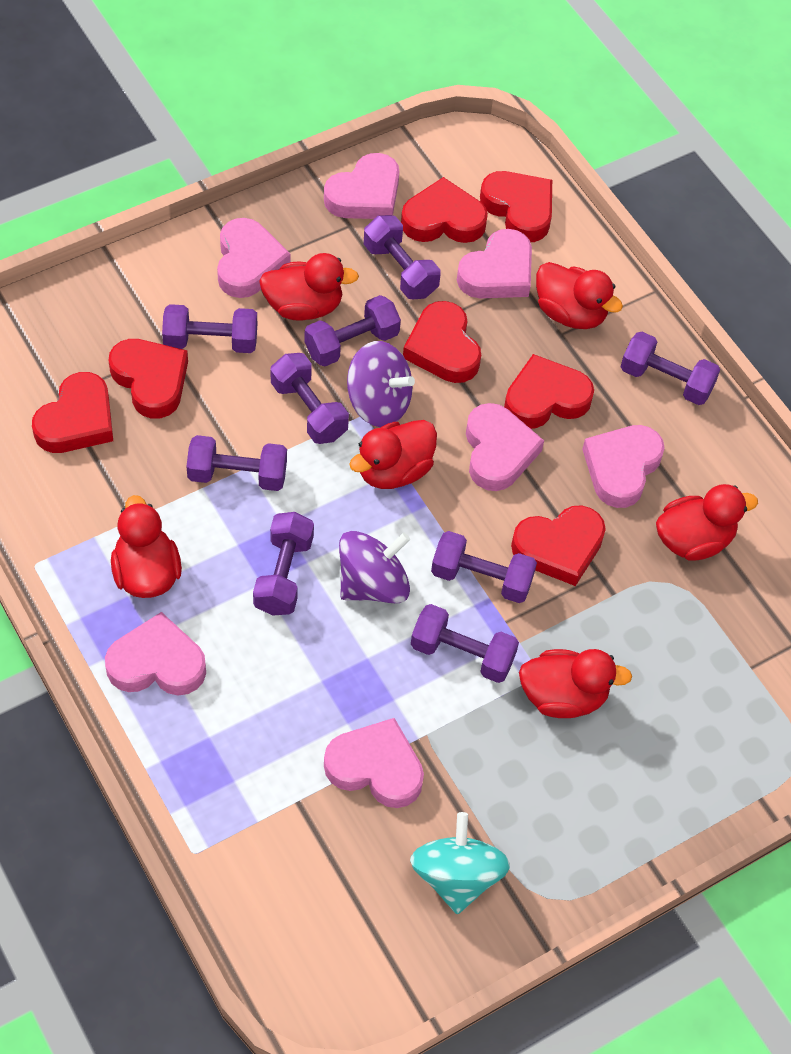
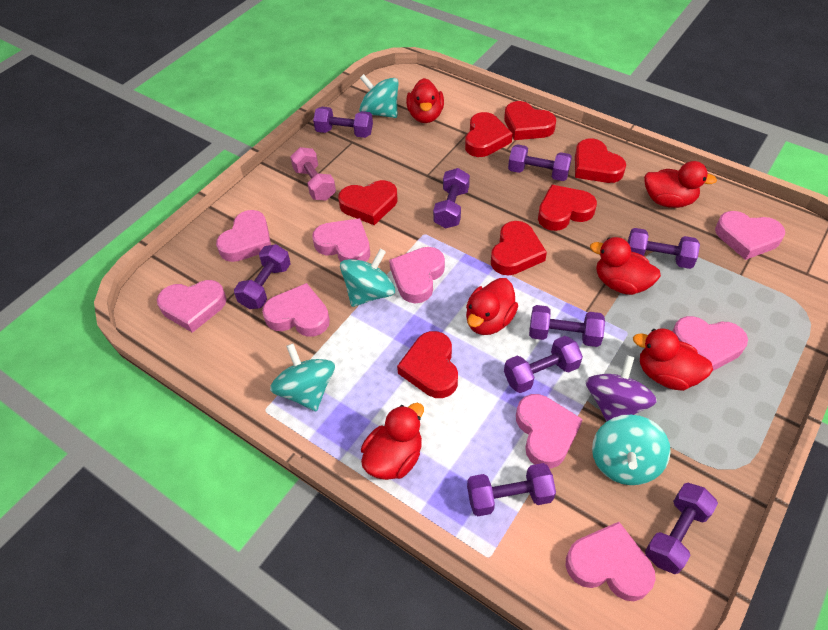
pink dumbbell: none = 0 -> [290,147,336,201] = 1
pink heart: [105,612,206,695] [217,218,290,298] [324,153,399,219] [324,718,424,808] [457,229,532,298] [466,403,544,491] [582,425,665,508] = 7 -> [157,280,227,333] [216,210,271,262] [262,283,330,337] [312,218,370,262] [389,247,445,303] [516,394,583,469] [566,522,656,601] [672,316,748,371] [715,211,785,260] = 9
purple spinning top: [339,531,410,603] [347,341,415,427] = 2 -> [586,355,657,422] = 1
turquoise spinning top: [410,812,510,914] = 1 -> [270,343,335,411] [340,249,395,307] [359,74,399,118] [592,415,671,485] = 4

